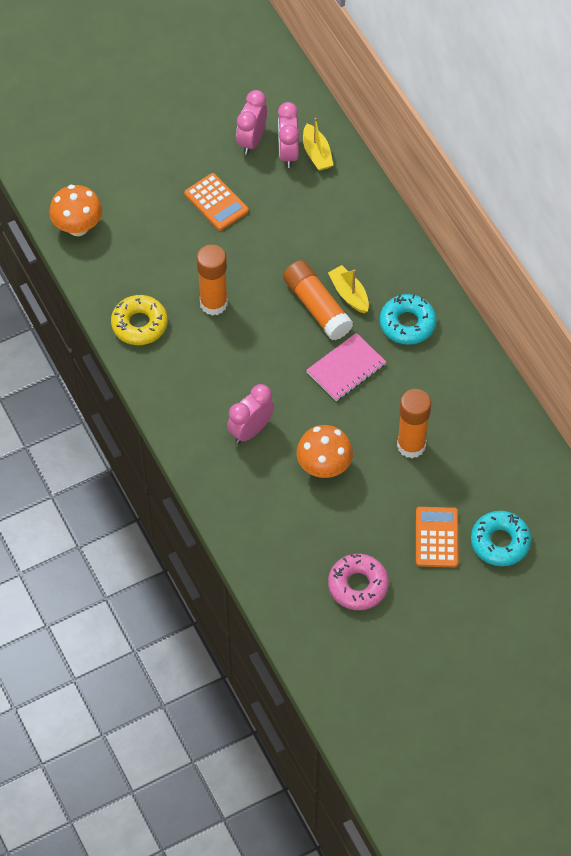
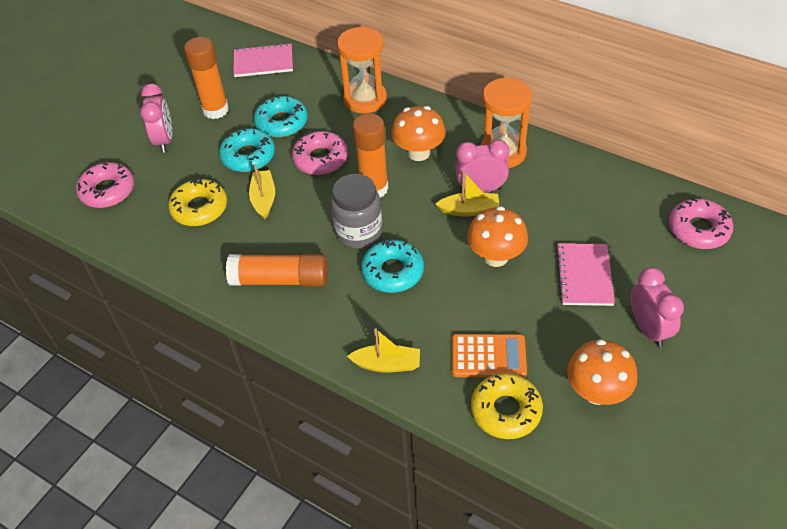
grey jar: none = 0 -> [331,174,382,249] = 1
orange calculator: [184,173,249,231] [416,507,458,568] = 2 -> [452,334,527,378] = 1
orange hourglass: none = 0 -> [337,26,387,114] [480,77,533,168] = 2
orange mushroom: [49,185,102,236] [297,425,353,478] = 2 -> [391,106,446,161] [467,206,528,267] [567,339,638,405] = 3
pink donut: [328,554,389,610] = 1 -> [76,162,134,208] [292,131,348,175] [669,198,733,249] = 3
pink notebook: [306,333,386,401] = 1 -> [233,43,293,77] [556,243,615,306] = 2
turquoise donut: [380,294,436,345] [471,511,531,566] = 2 -> [219,128,275,172] [254,95,308,137] [361,239,424,293] = 3
yellow boat: [303,118,333,171] [328,265,369,313] = 2 -> [249,165,275,219] [347,328,420,373] [435,171,500,216] = 3
yellow donut: [111,295,168,345] = 1 -> [168,178,227,226] [471,373,543,439] = 2

